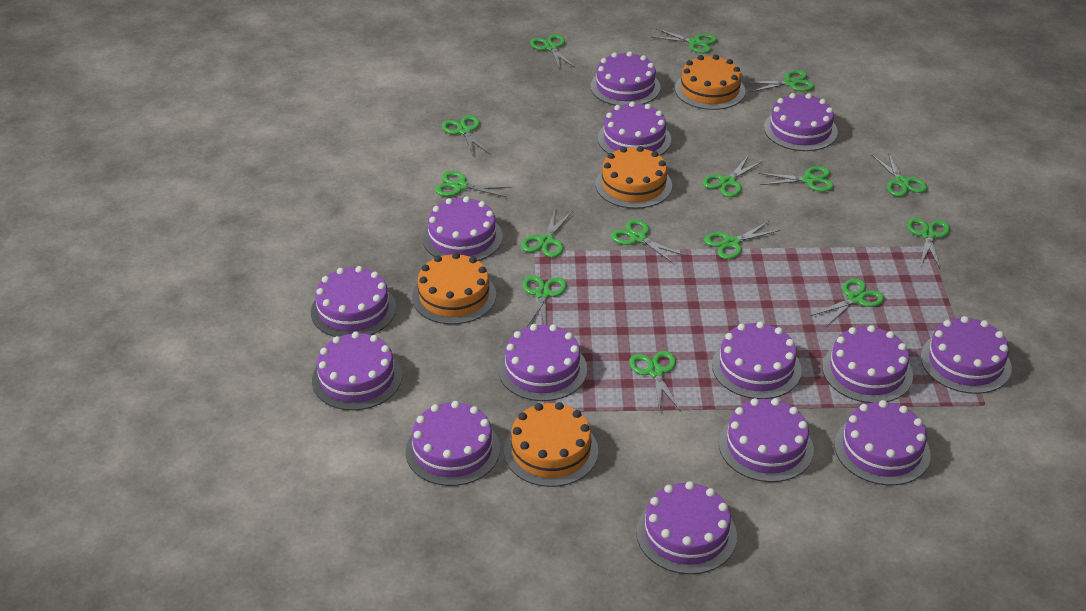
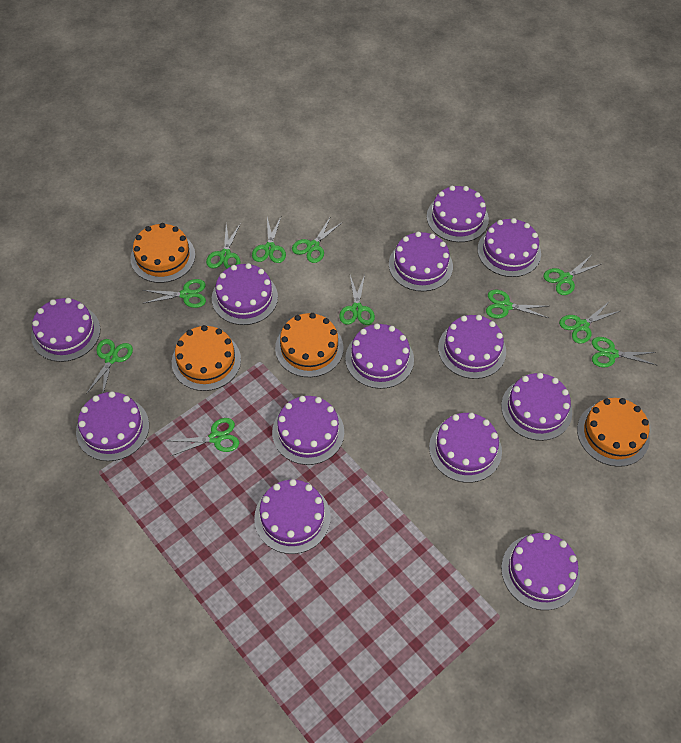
green scissors: [435,171,511,197] [442,115,490,157] [521,210,572,258] [523,275,567,328] [530,34,574,69] [611,219,685,264] [629,351,680,413] [652,29,717,53] [703,156,763,197] [704,221,780,259] [745,70,814,92] [759,166,834,192] [811,278,885,327] [872,152,927,197] [907,218,950,268] = 15 -> [86,339,133,394] [143,279,206,308] [169,418,239,456] [206,223,241,269] [252,217,286,263] [292,216,343,263] [339,275,375,325] [486,290,548,319] [543,256,601,295] [559,301,620,344] [592,337,656,368] = 11
purple cake: [311,266,396,337] [312,331,402,411] [405,401,500,486] [422,196,503,261] [498,324,587,401] [590,51,661,106] [598,101,671,155] [636,481,737,574] [712,321,802,399] [719,398,814,482] [764,93,838,151] [822,325,913,403] [834,400,931,485] [921,316,1012,394] = 14 -> [31,298,100,362] [76,391,149,461] [212,263,278,325] [254,479,331,554] [272,396,344,465] [345,323,414,389] [389,232,453,291] [427,186,489,242] [429,413,502,483] [438,315,506,379] [477,218,541,277] [501,373,572,441] [501,533,580,610] = 13

